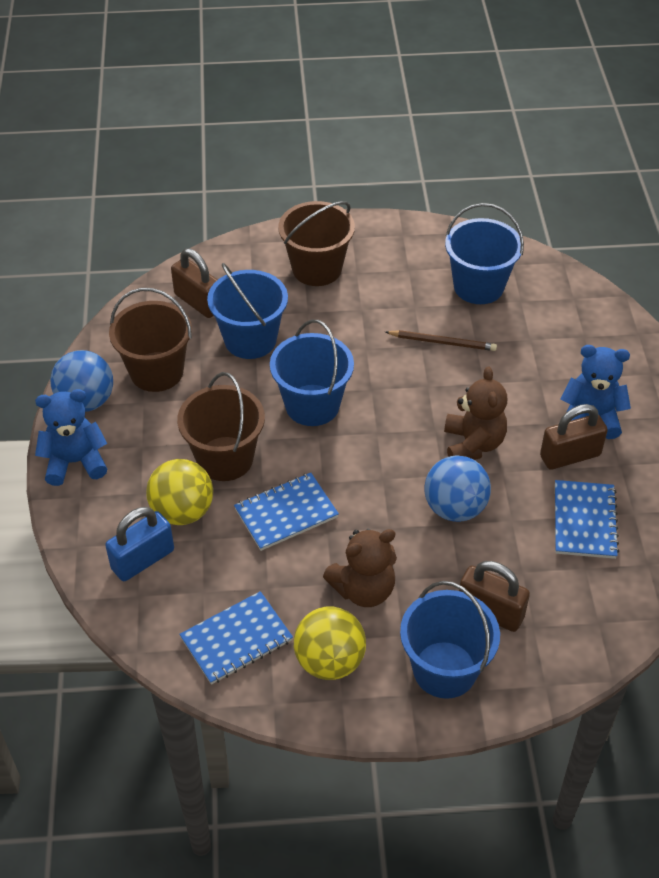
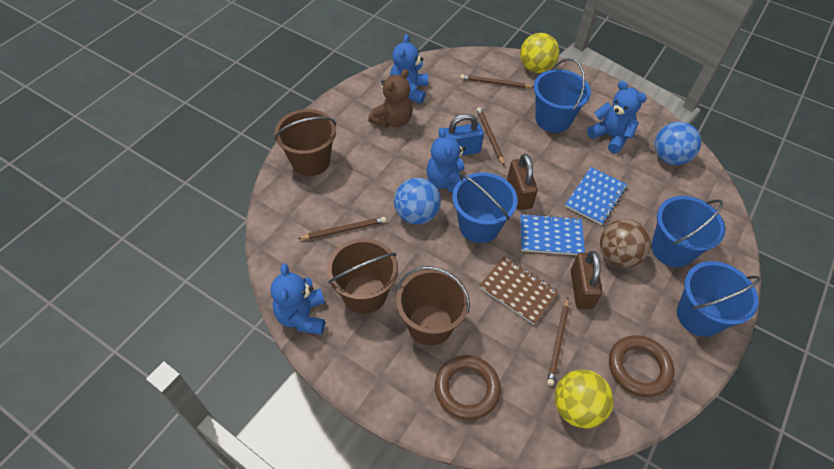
blue notebook: [179,591,293,685] [234,473,339,551] [555,480,619,559] = 3 -> [520,214,585,255] [565,167,627,225] = 2
blue teddy bear: [35,389,107,486] [560,345,631,439] = 2 -> [271,263,325,335] [390,34,428,103] [426,127,465,193] [587,81,647,153] = 4
brown ball: none = 0 -> [600,219,651,268] = 1
brown notebook: none = 0 -> [479,257,559,325] = 1
brown padlock: [171,248,218,318] [459,561,530,632] [540,404,608,470] = 3 -> [507,154,538,210] [571,251,602,309] = 2
brown pencil: [386,330,497,351] = 1 -> [298,217,386,239] [460,74,534,88] [477,107,505,166] [547,298,569,386] = 4
brown ring: none = 0 -> [435,355,501,420] [609,335,674,397] = 2
brown teddy bear: [323,529,397,607] [444,367,507,460] = 2 -> [368,69,413,128] = 1

